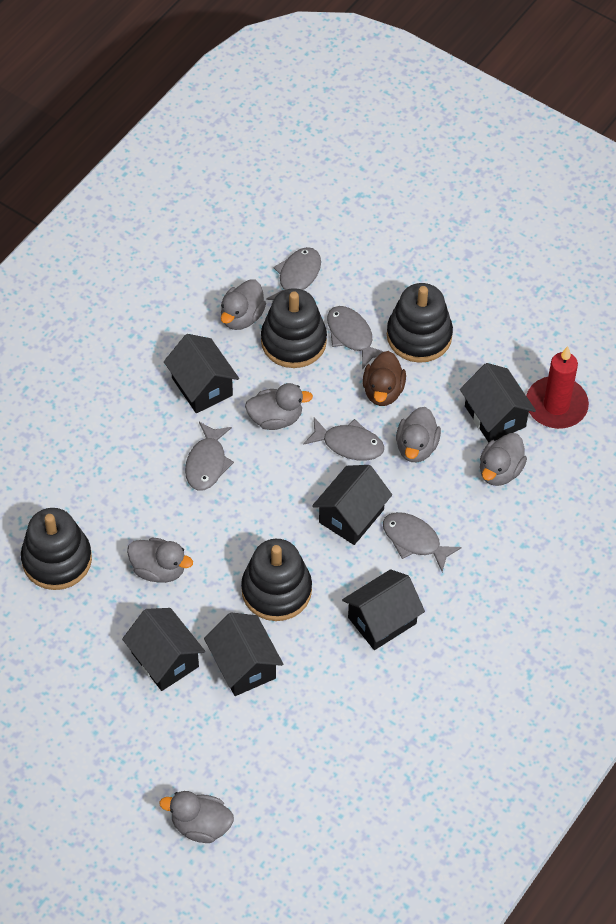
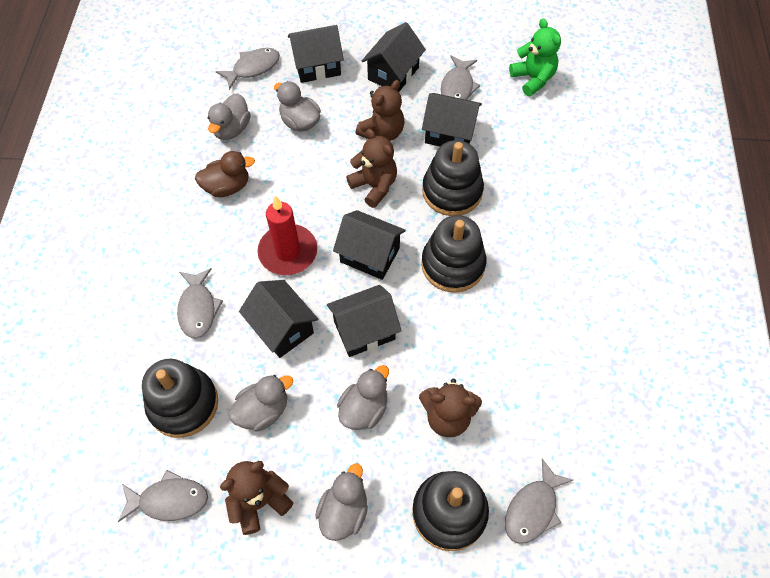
brown teddy bear: none = 0 -> [220,461,294,535] [346,129,397,208] [356,80,405,141] [419,379,482,437] = 4
green teddy bear: none = 0 -> [509,18,561,96] = 1
grey duck: [127,537,193,583] [159,791,234,843] [221,279,266,330] [245,383,313,430] [396,407,441,462] [480,433,527,486] = 6 -> [208,93,251,140] [228,375,293,432] [274,81,321,131] [315,463,368,541] [337,365,389,430] = 5

